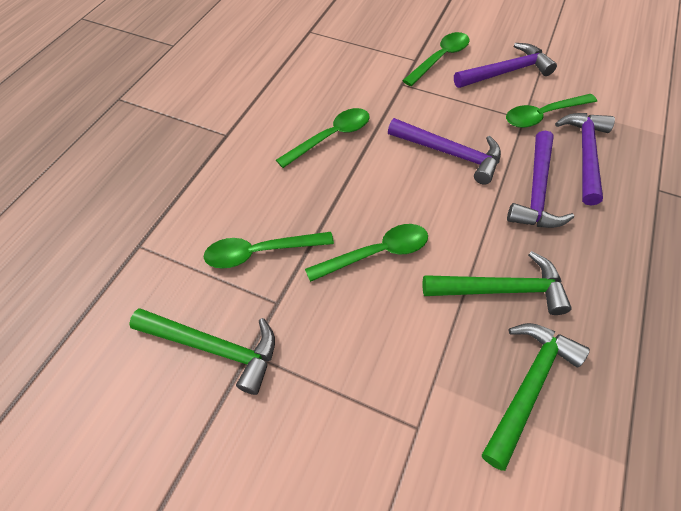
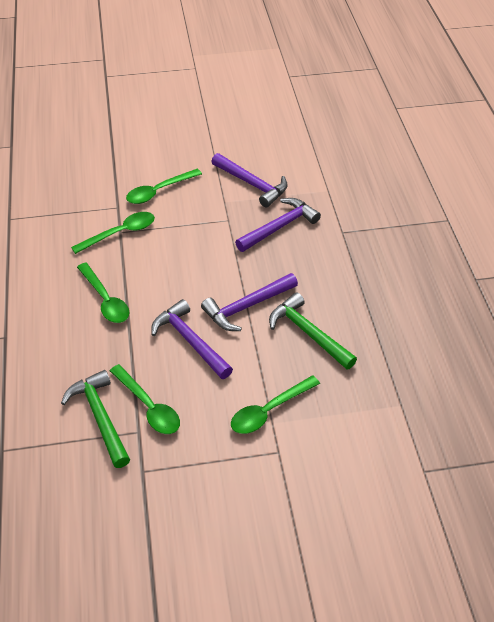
green hammer: [129,308,275,395] [423,251,572,315] [482,323,590,471] = 3 -> [61,370,130,468] [269,292,357,370] = 2

